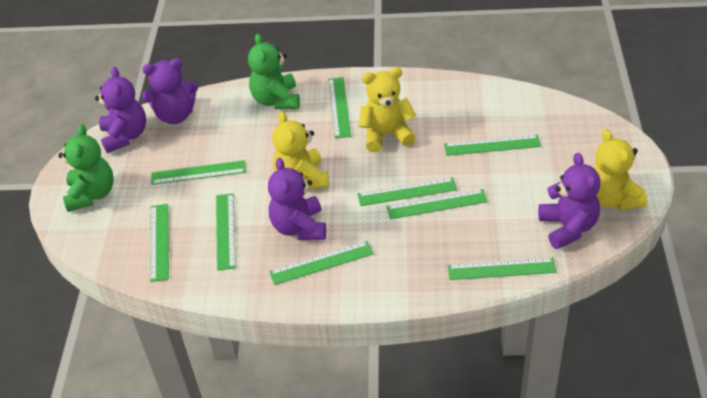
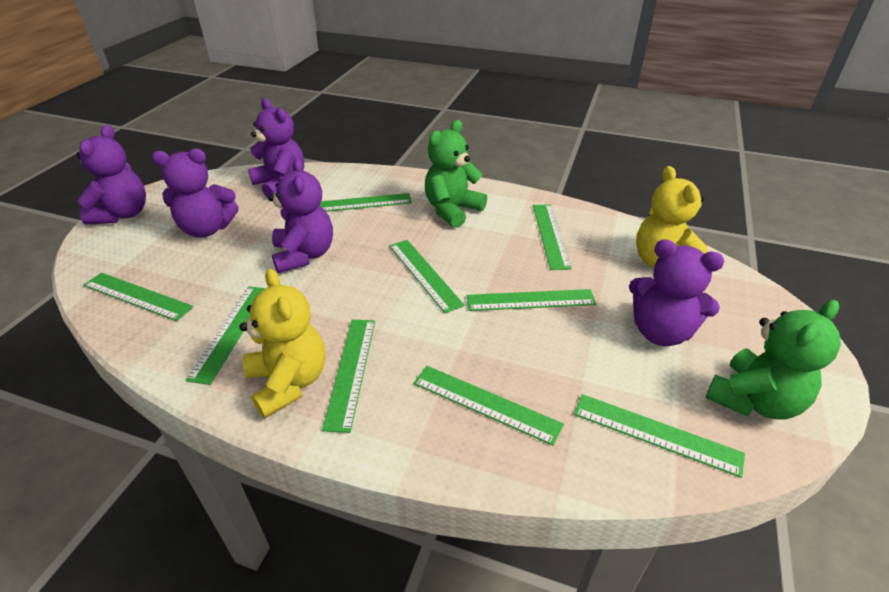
purple teddy bear: [95,67,146,153] [142,59,198,124] [268,158,326,240] [538,153,601,249] = 4 -> [77,125,146,224] [151,148,238,237] [248,98,304,198] [268,158,333,273] [629,239,724,346] = 5
yellow teddy bear: [272,111,329,189] [359,67,416,152] [593,129,647,210] = 3 -> [239,269,325,418] [636,166,708,267] = 2

